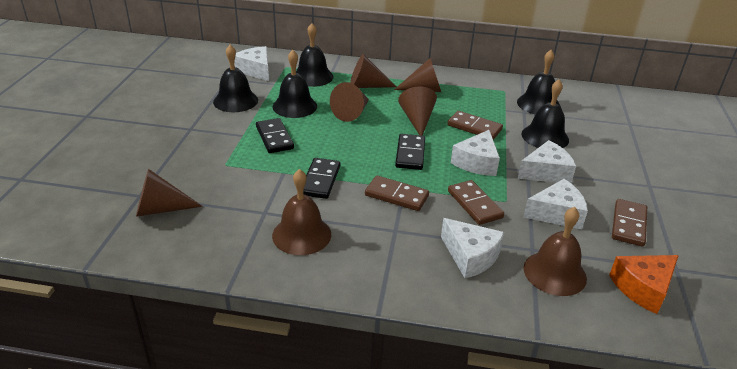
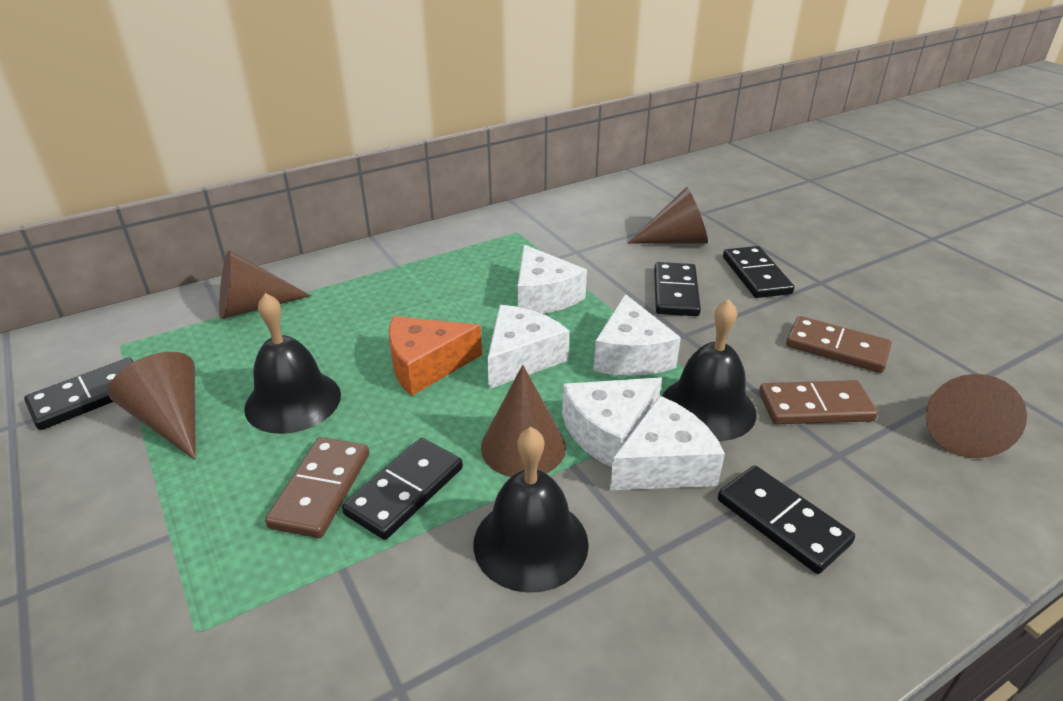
black bell: [213,45,258,112] [272,50,317,118] [296,23,334,87] [517,50,561,114] [522,80,569,148] = 5 -> [244,293,341,434] [474,427,589,593] [662,299,756,441] = 3
black domino: [256,118,294,153] [303,158,340,199] [395,134,425,170] = 3 -> [24,358,134,430] [342,438,463,540] [654,262,701,316] [718,465,855,574] [723,246,794,298] = 5
brown bell: [272,169,331,255] [523,207,587,296] = 2 -> none = 0
brown domino: [365,176,429,211] [448,111,503,140] [448,180,504,225] [612,199,647,247] = 4 -> [265,437,369,538] [759,380,878,424] [786,316,892,373] = 3

